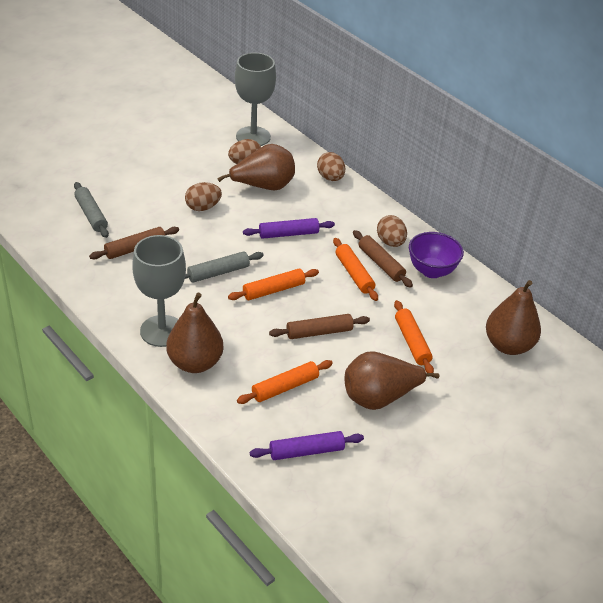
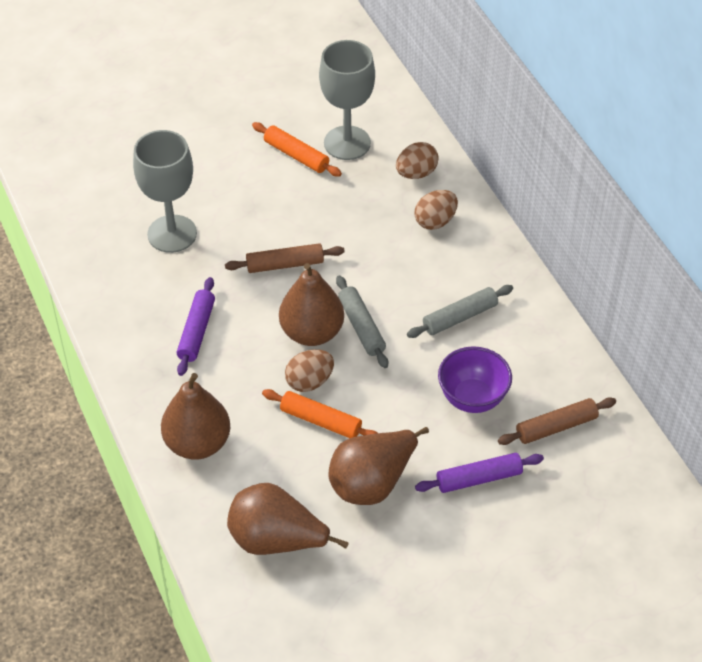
brown egg: [185,182,222,211] [228,139,261,164] [317,152,345,181] [377,215,407,247] = 4 -> [285,349,334,392] [396,142,439,179] [414,190,458,230] = 3
brown rolling pin: [89,227,179,259] [269,314,370,339] [353,230,413,288] = 3 -> [225,243,345,273] [498,397,616,445] = 2
orange rolling pin: [228,269,319,300] [237,360,333,404] [333,238,378,301] [394,300,434,373] = 4 -> [252,122,342,176] [262,389,377,438] = 2

